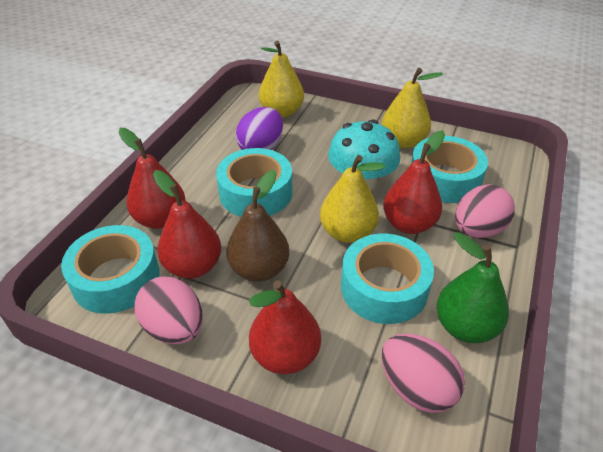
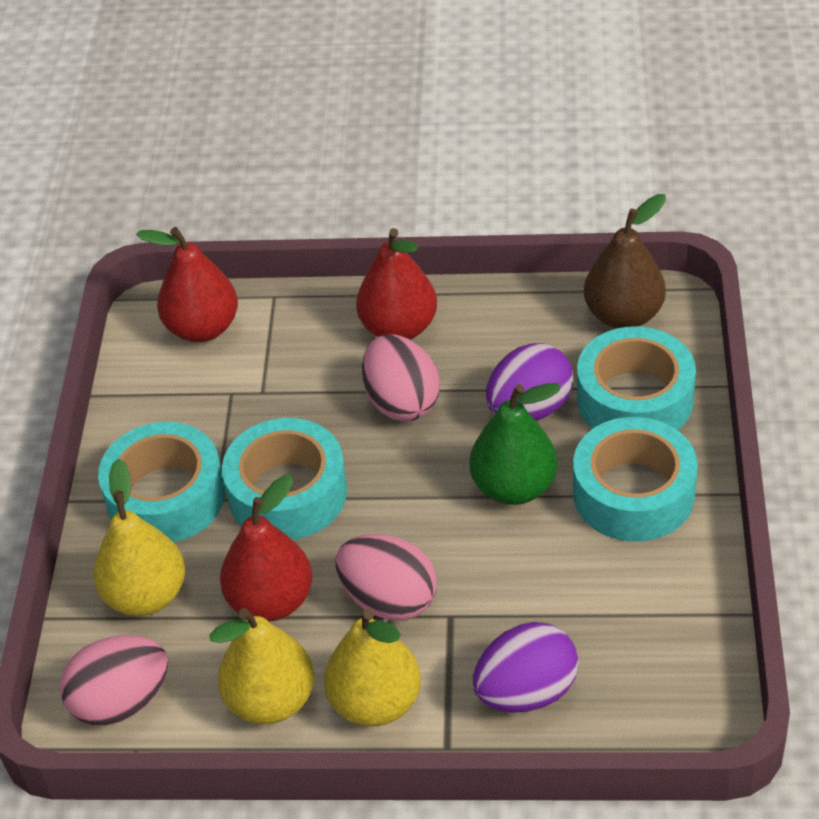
purple egg: [236,107,283,150] = 1 -> [473,622,579,713] [486,343,573,420] = 2
red pear: [118,128,186,229] [153,170,221,279] [249,280,321,374] [383,130,445,234] = 4 -> [136,227,238,342] [220,475,312,622] [356,228,437,339] = 3
turquoise mushroom: [328,120,400,191] = 1 -> none = 0

